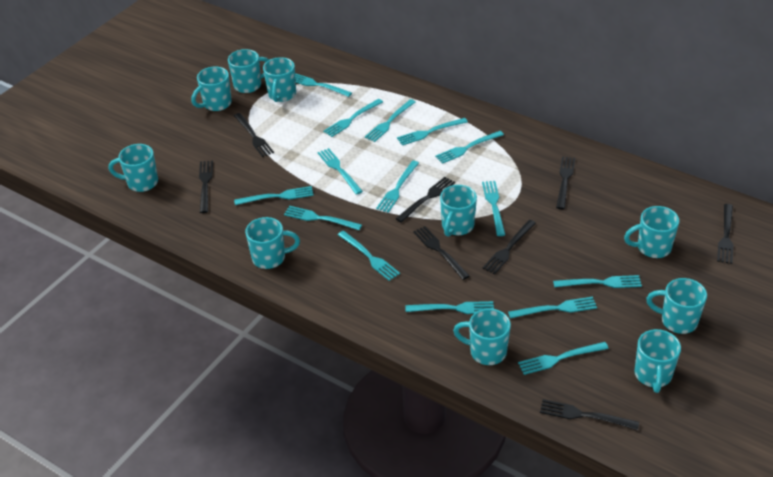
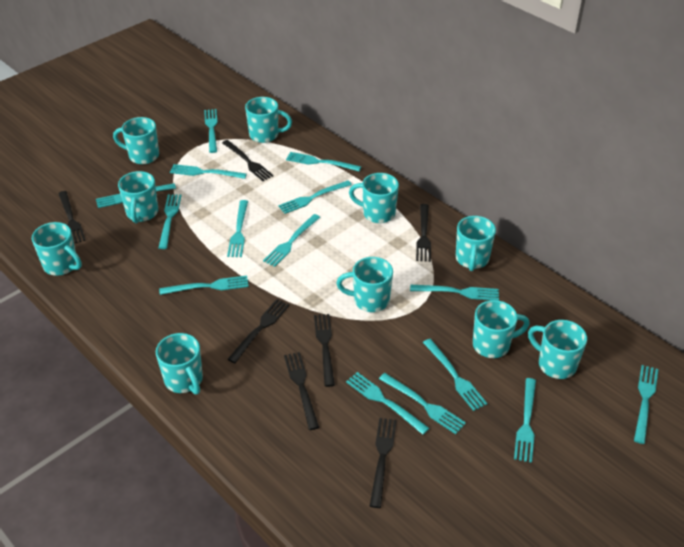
black fork: [199,161,213,213] [234,113,274,157] [396,177,455,223] [413,226,469,280] [482,220,536,274] [540,399,639,430] [556,156,575,209] [717,204,734,264] = 8 -> [58,191,86,243] [222,140,273,181] [227,299,290,363] [284,352,319,430] [314,314,335,387] [370,418,397,508] [416,204,431,262] = 7

